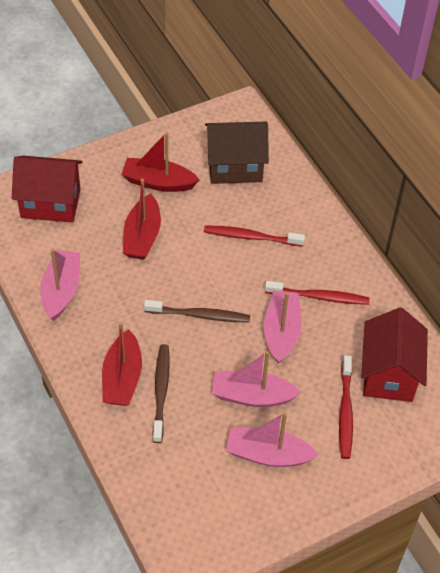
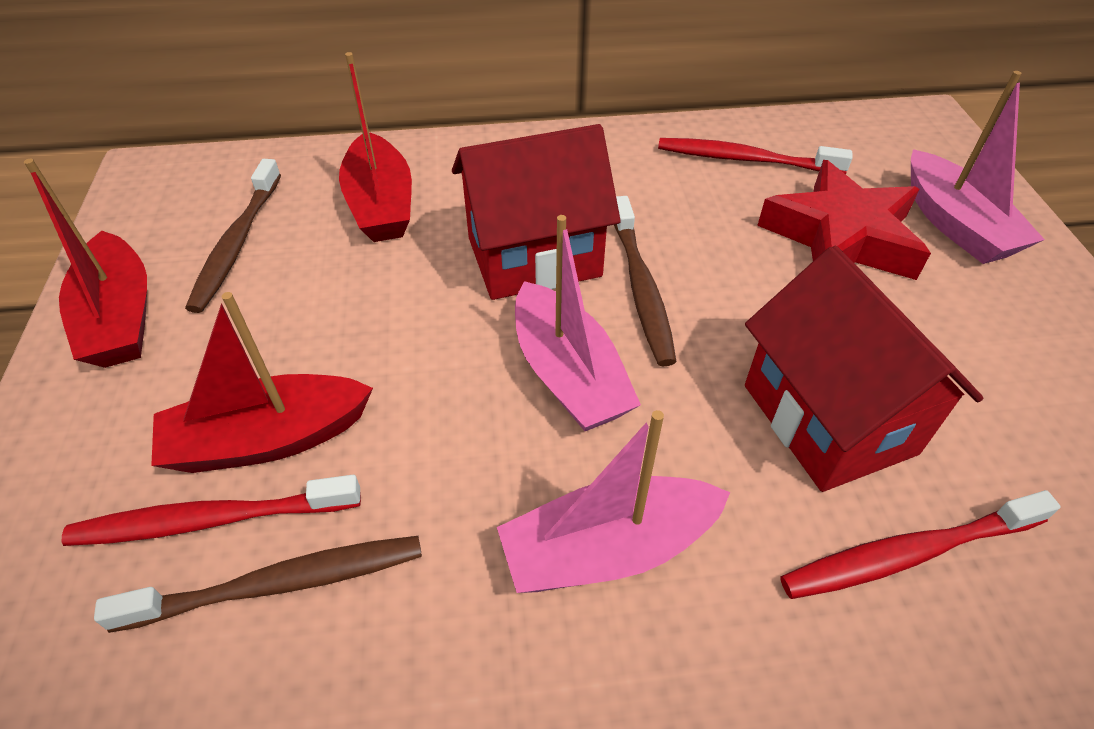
brown house: [205,122,269,184] = 1 -> none = 0
brown toothbrush: [144,300,250,323] [153,344,170,443] = 2 -> [94,536,422,633] [185,159,281,313] [614,196,677,367] = 3
pink boat: [40,249,80,321] [212,351,301,407] [226,412,319,467] [264,290,302,364] = 4 -> [497,410,730,593] [515,215,641,431] [911,71,1045,264] = 3
red star: none = 0 -> [757,160,931,280] = 1

